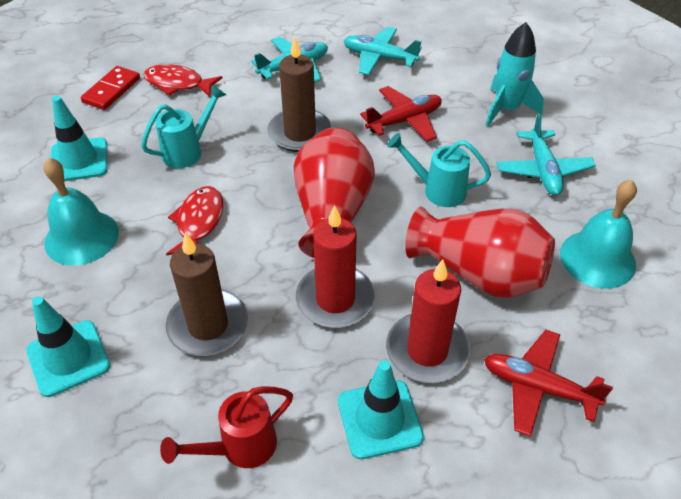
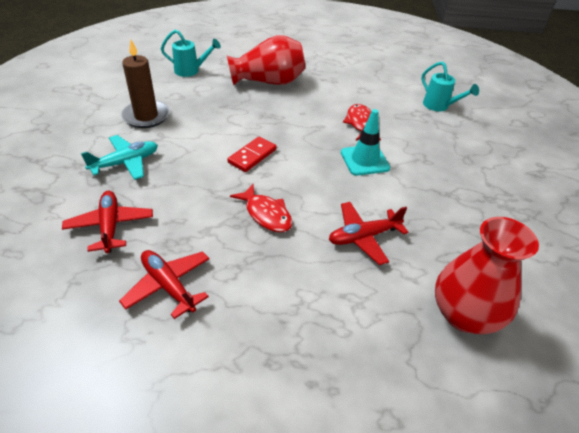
brown candle: [166,233,248,356] [267,37,332,152] = 2 -> [121,39,170,128] = 1
red candle: [296,205,375,328] [386,259,470,383] = 2 -> none = 0
red plane: [360,86,442,142] [484,330,613,437] = 2 -> [62,191,153,253] [119,250,210,319] [329,202,408,265] = 3
red watering can: [160,386,293,468] = 1 -> none = 0
turquoise bell: [44,158,119,266] [560,180,637,288] = 2 -> none = 0
turquoise plane: [251,37,328,83] [344,27,422,75] [496,113,596,196] = 3 -> [81,135,158,180] = 1
turquoise rocket: [485,22,544,127] = 1 -> none = 0
turquoise traffic cone: [26,296,110,397] [51,96,108,181] [338,360,424,459] = 3 -> [341,109,390,176] = 1

